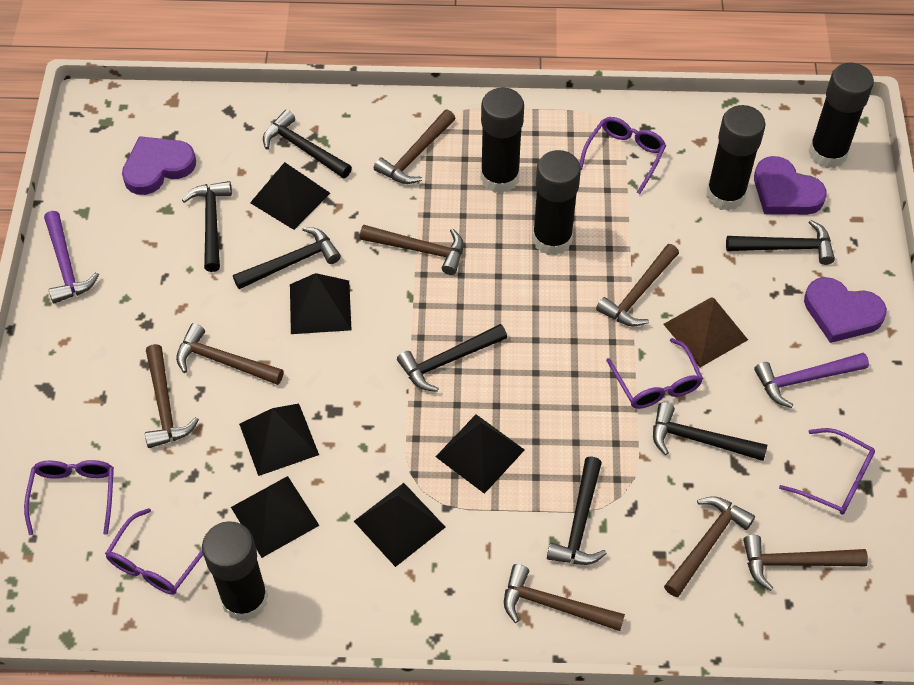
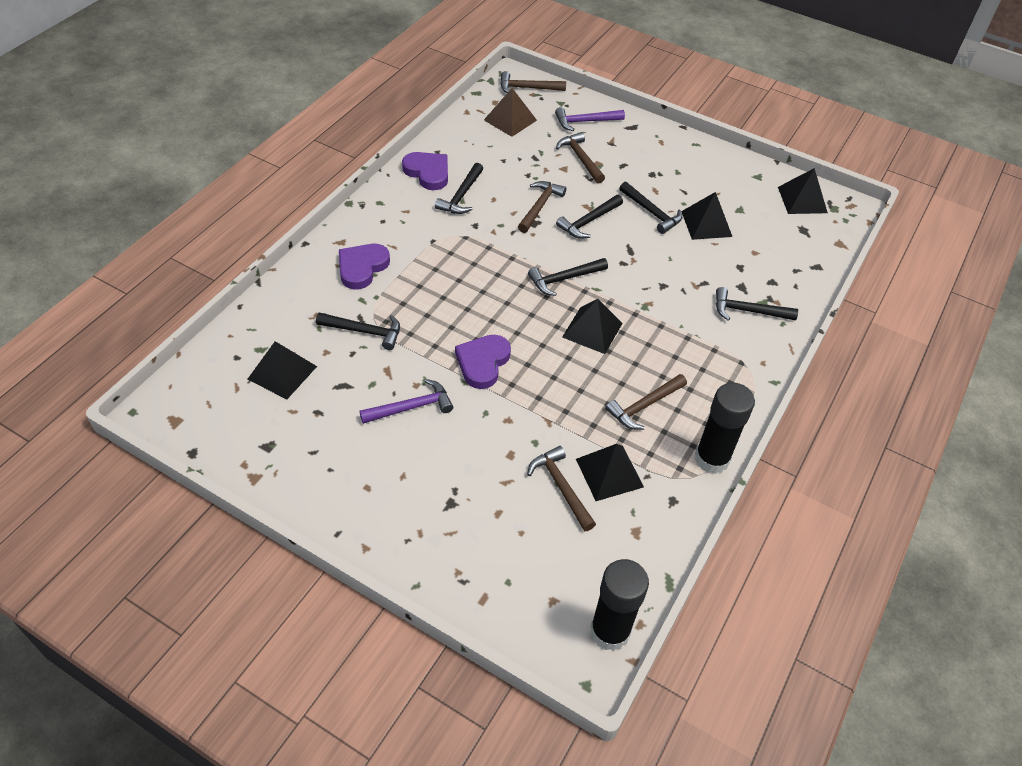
black glue stick: [202,521,268,621] [481,87,524,193] [533,150,581,256] [706,105,765,211] [809,63,874,169] = 5 -> [590,559,649,651] [695,383,755,474] = 2
black hammer: [182,181,232,272] [233,227,341,289] [263,110,352,178] [397,324,507,392] [547,456,607,565] [653,402,767,461] [726,220,835,265] = 7 -> [316,312,400,350] [435,163,483,214] [528,258,608,296] [556,195,623,239] [619,182,682,234] [716,287,798,321] = 6
black pyramid: [231,476,320,558] [239,404,319,476] [250,162,330,230] [290,273,352,334] [354,483,446,567] [435,414,525,494] = 6 -> [247,341,317,399] [562,299,623,354] [576,444,644,501] [681,192,732,240] [778,168,828,214] = 5
brown hammer: [145,344,199,448] [176,323,284,385] [360,225,464,275] [374,110,456,184] [504,564,625,631] [596,244,679,327] [664,496,755,597] [743,535,868,591] = 8 -> [501,71,566,93] [518,181,566,233] [527,446,596,531] [556,132,605,184] [605,374,687,430] = 5
purple glasses: [24,460,114,535] [105,508,203,595] [580,117,666,194] [606,338,703,409] [779,428,875,515] = 5 -> none = 0

